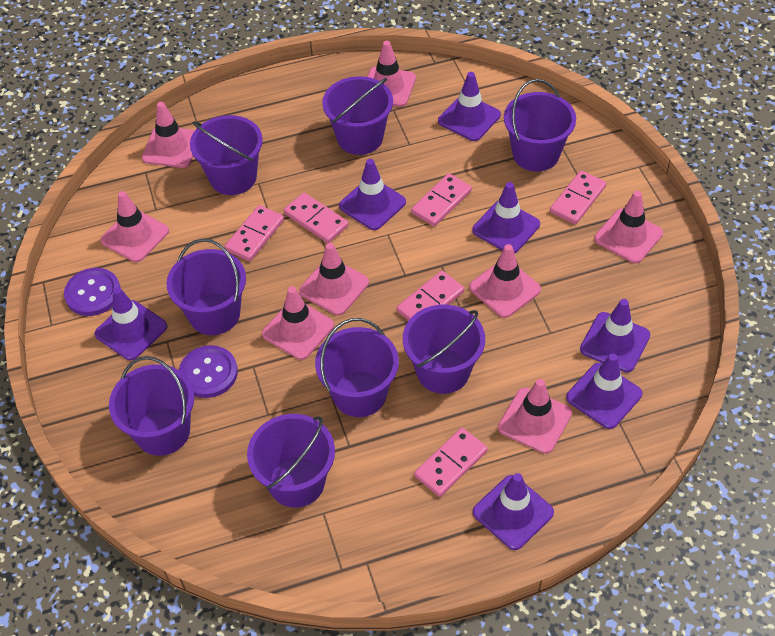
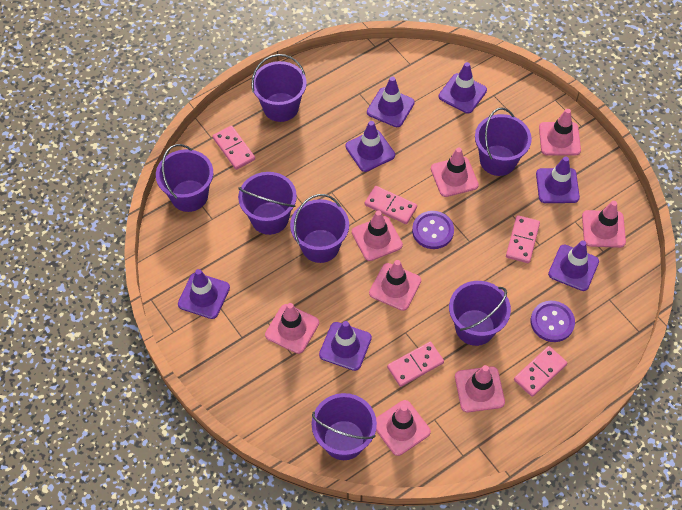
pink domino: [225,205,284,261] [284,192,349,243] [397,271,464,321] [411,173,472,226] [414,428,488,497] [550,170,606,224] = 6 -> [213,126,255,170] [365,186,417,224] [387,342,444,387] [506,215,540,263] [514,346,567,397] = 5
purple bucket: [109,356,194,456] [166,238,246,335] [190,115,263,195] [247,414,335,508] [315,318,399,417] [322,76,393,155] [403,305,485,394] [504,79,576,172] = 8 -> [156,144,213,212] [238,172,297,235] [251,54,307,122] [290,194,349,263] [312,393,377,460] [449,281,511,346] [475,107,532,176] = 7

